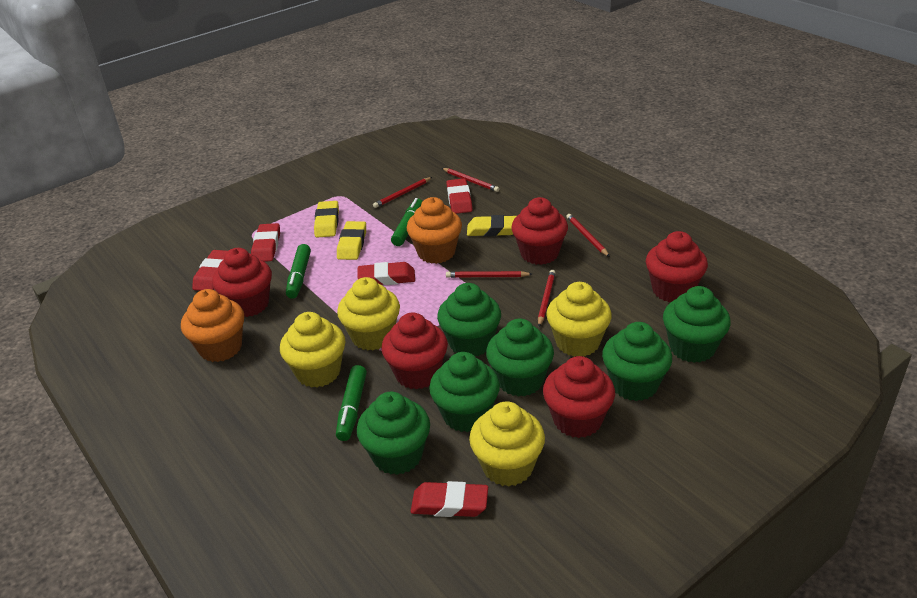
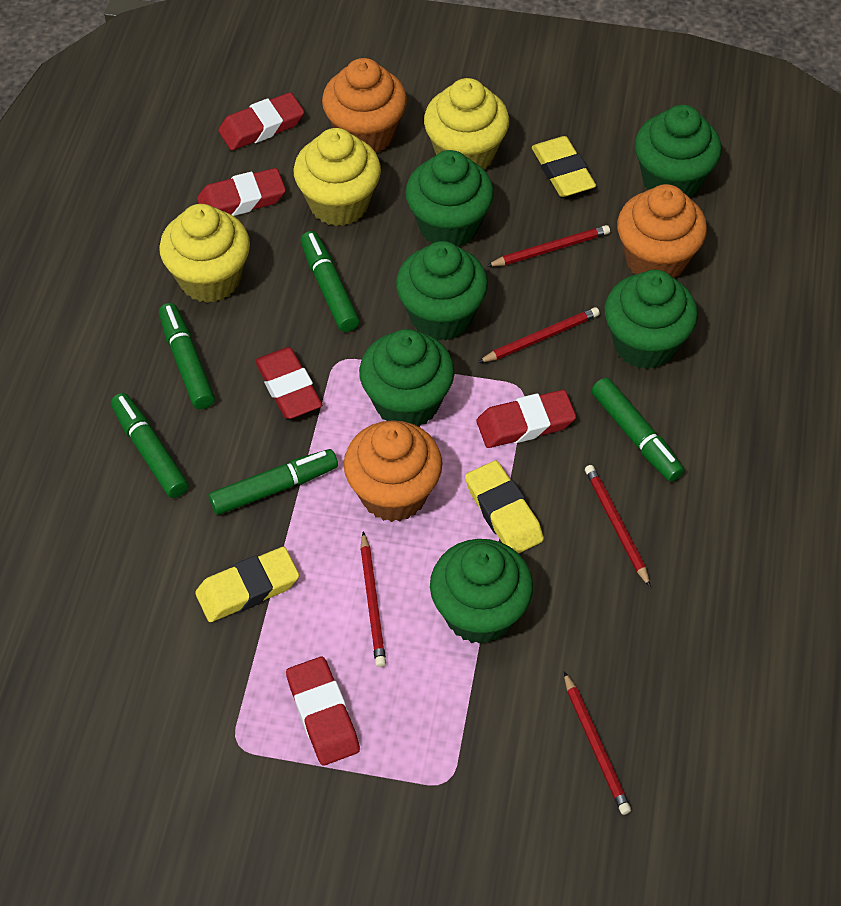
green marker: [286,244,311,299] [336,365,367,441] [391,198,423,246] = 3 -> [111,393,189,498] [159,303,215,409] [209,449,338,515] [300,231,360,332] [591,378,684,482] = 5
orange cupcake: [181,289,244,362] [407,197,462,264] = 2 -> [322,58,407,153] [344,420,442,522] [617,184,707,278] = 3
red cupcake: [212,248,272,317] [382,313,448,389] [511,197,568,265] [543,356,615,438] [646,231,708,302] = 5 -> none = 0
yellow cupcake: [280,312,345,388] [337,277,400,350] [469,401,545,486] [546,282,612,357] = 4 -> [159,204,250,303] [293,128,381,226] [424,78,509,170] = 3

